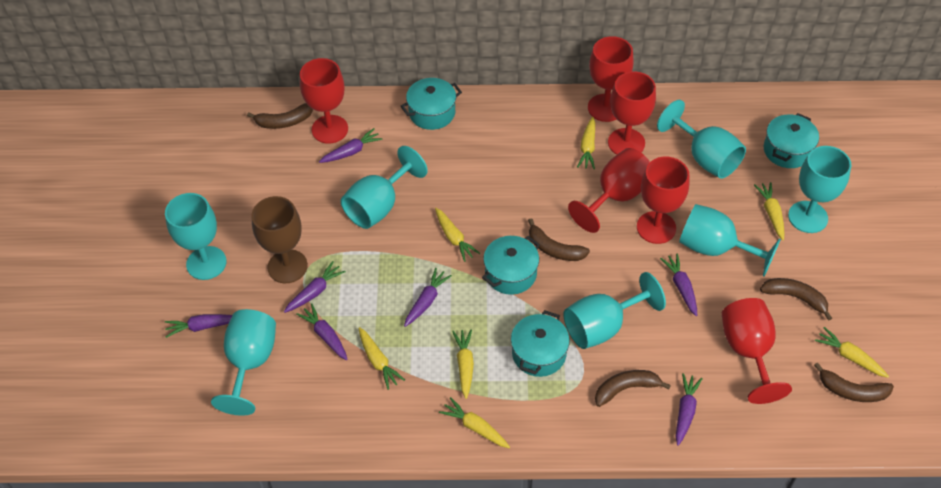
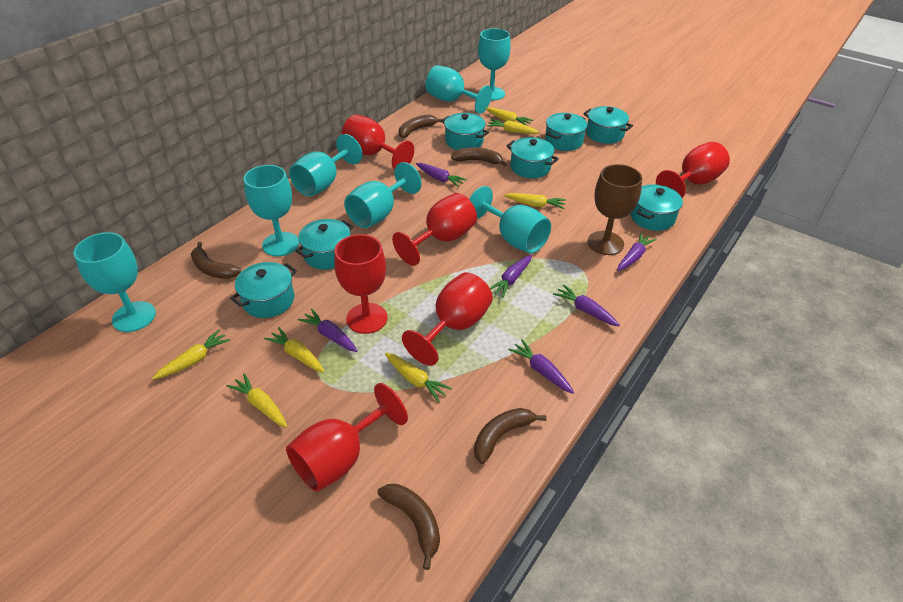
purple carrot: [165,314,232,338] [284,261,346,313] [296,303,348,360] [319,128,383,163] [404,268,452,327] [660,254,697,316] [676,373,703,446] = 7 -> [298,309,358,352] [416,163,467,187] [490,255,532,298] [508,339,574,394] [553,284,620,326] [617,232,657,271] = 6
turquoise pot: [401,78,462,130] [482,236,540,295] [511,310,570,377] [764,113,819,168] = 4 -> [230,262,297,318] [295,219,353,270] [441,113,489,150] [506,137,559,178] [545,113,587,151] [583,106,633,144] [631,184,683,231] = 7

